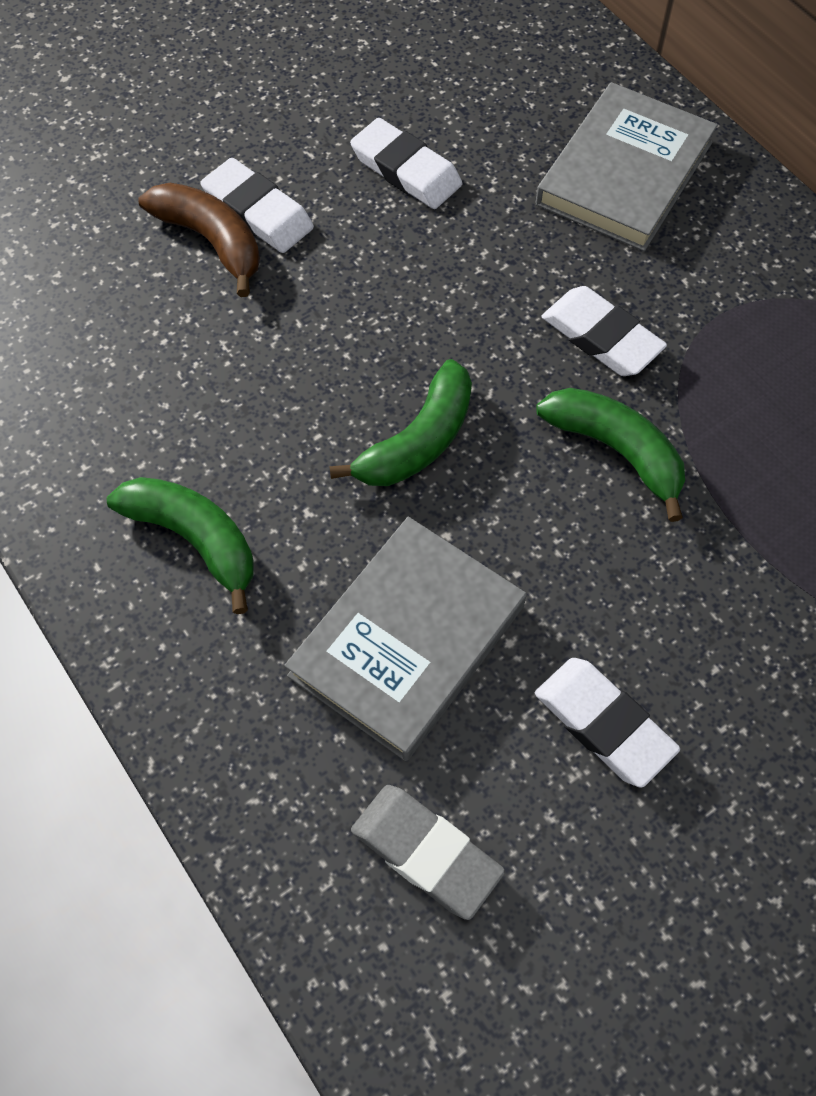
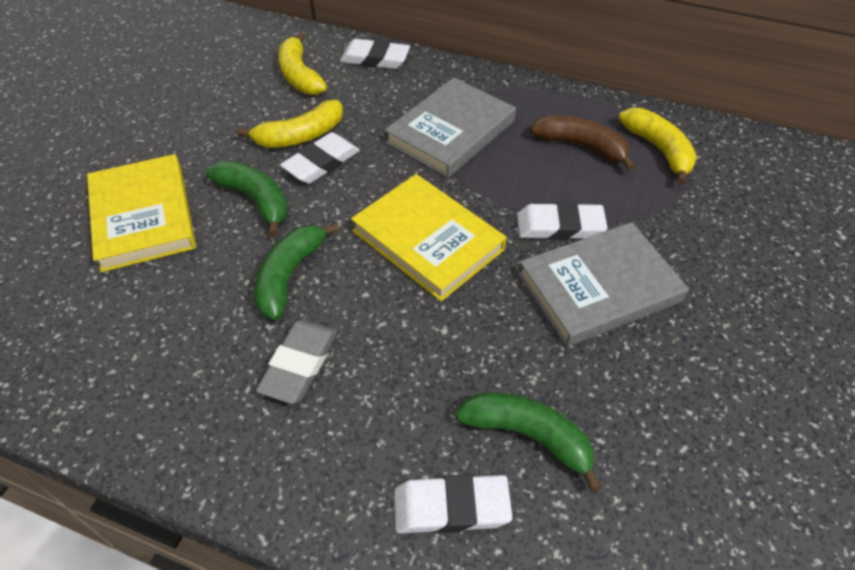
yellow banana: none = 0 -> [237,100,343,148] [278,32,327,95] [618,108,697,185] = 3
yellow book: none = 0 -> [87,154,196,272] [351,174,507,301] = 2

